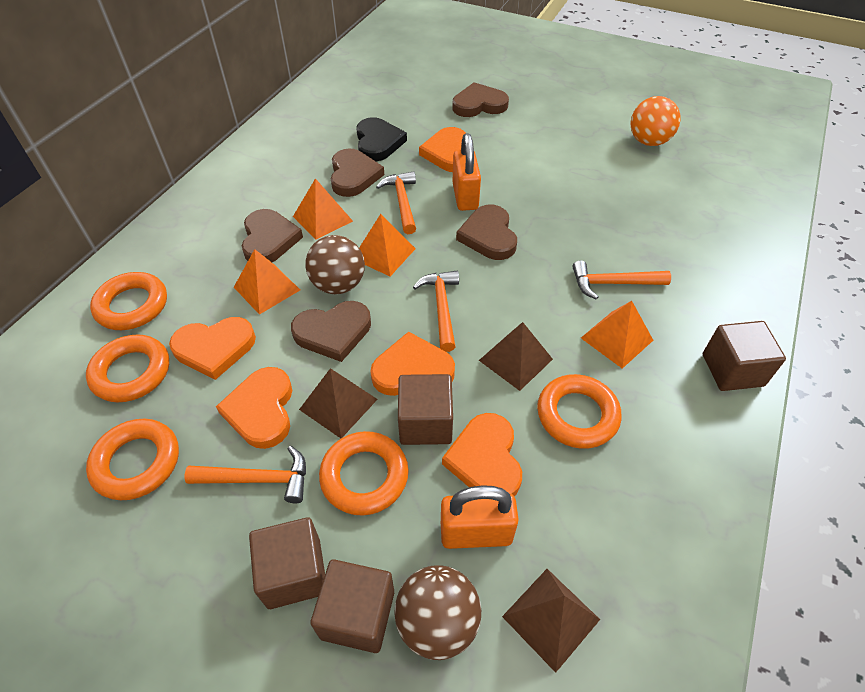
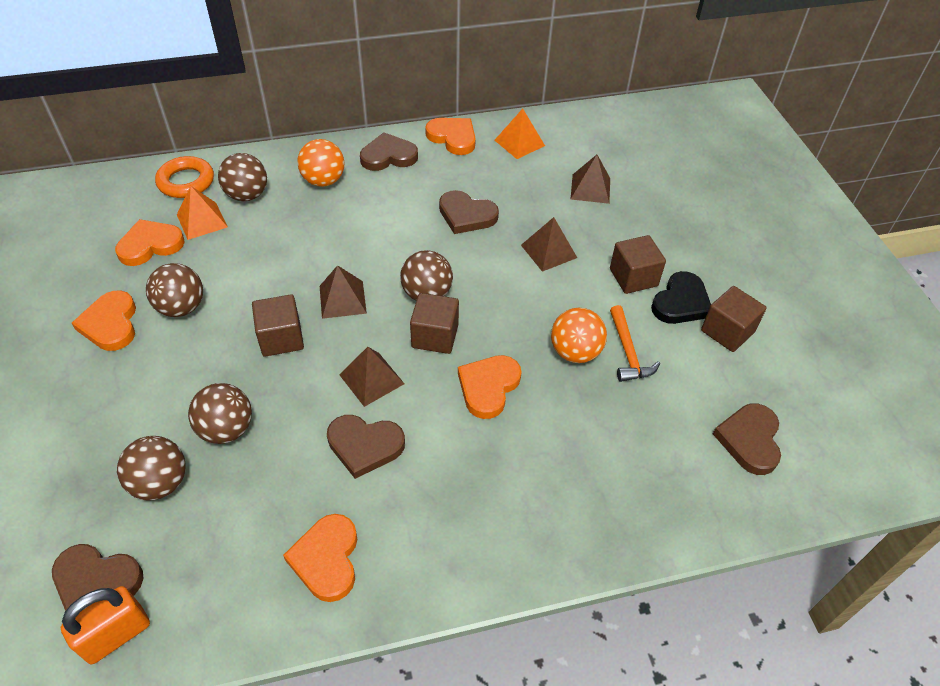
brown ball: [305,235,365,294] [394,565,481,660] = 2 -> [117,436,186,500] [146,263,203,317] [188,383,252,444] [218,153,267,201] [400,250,453,301] = 5
brown pyramid: [299,368,378,438] [479,322,553,391] [502,569,600,673] = 3 -> [320,265,367,319] [340,347,405,407] [521,217,577,272] [571,155,610,204] = 4
orange ball: [631,96,681,146] = 1 -> [297,139,344,187] [551,308,607,363] = 2
orange hammer: [185,446,306,503] [376,171,416,234] [413,271,459,352] [572,260,671,300] = 4 -> [610,305,660,382] = 1
orange padlock: [441,485,519,549] [452,133,481,211] = 2 -> [61,586,150,664] = 1
orange pyramid: [234,249,300,315] [293,178,353,240] [359,214,416,276] [581,301,653,369] = 4 -> [177,186,228,240] [494,109,545,159] = 2
orange ring: [86,334,169,402] [86,419,179,500] [90,272,167,330] [319,431,409,516] [537,374,622,449] = 5 -> [155,156,214,198] = 1

